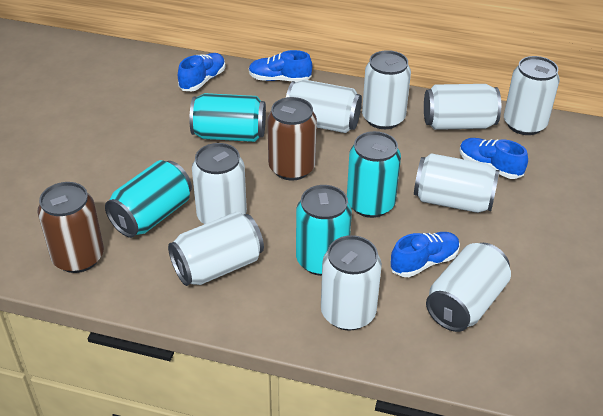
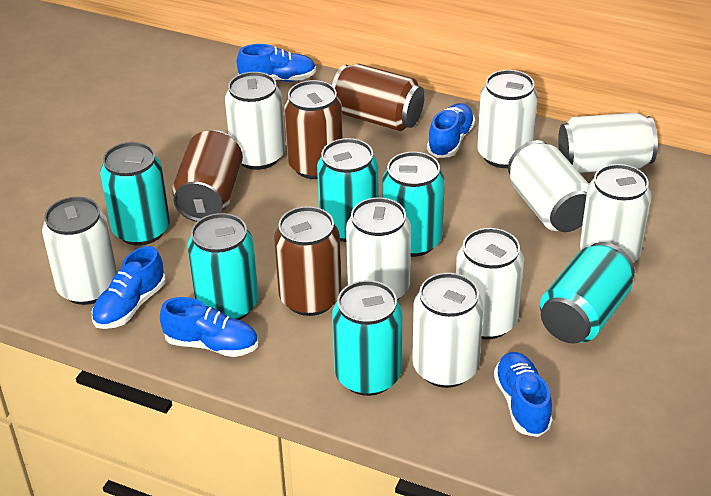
blue shoe: [178,53,226,91] [249,50,312,82] [390,232,460,277] [459,138,528,179] = 4 -> [92,246,166,329] [160,297,258,357] [237,44,316,82] [427,103,475,158] [494,352,553,437] = 5
brown can: [37,182,104,273] [267,97,317,181] = 2 -> [172,130,243,222] [274,206,342,316] [284,80,343,179] [332,64,425,131] = 4
turquoise can: [105,160,192,238] [190,93,266,142] [296,185,352,276] [347,131,401,218] = 4 -> [100,142,170,246] [187,213,259,320] [317,138,378,242] [332,280,402,396] [382,152,445,257] [540,242,635,344] = 6

